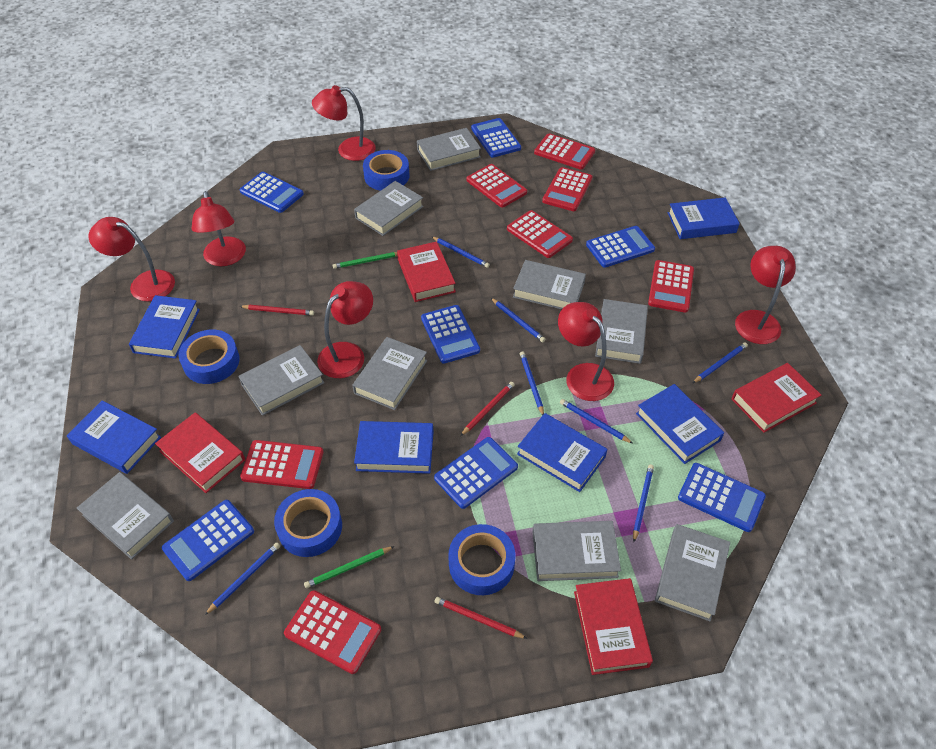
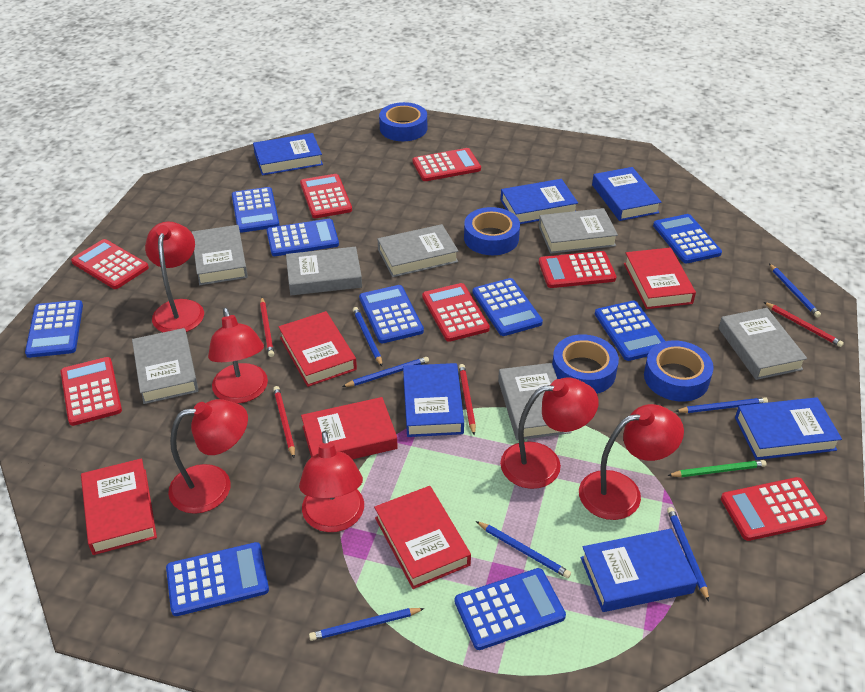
blue calculator: [162,500,254,581] [240,172,304,213] [421,305,480,364] [434,437,518,509] [471,118,521,157] [586,226,655,268] [678,463,766,532] = 7 -> [25,300,83,358] [166,542,269,616] [232,187,279,233] [267,219,339,256] [359,285,424,343] [455,568,566,650] [472,278,543,336] [595,301,665,361] [653,214,722,263] = 9
green pencil: [304,546,395,588] [333,252,397,269] = 2 -> [667,460,767,477] = 1
grey book: [77,472,174,560] [238,345,324,416] [352,337,427,410] [354,181,424,236] [417,128,481,171] [513,260,586,309] [532,521,621,581] [595,299,648,364] [655,524,730,621] = 9 -> [132,328,199,404] [192,225,248,285] [286,247,362,295] [378,224,459,277] [498,363,571,440] [539,208,618,254] [719,308,807,380] = 7
red book: [155,412,245,493] [397,242,456,302] [574,578,653,675] [732,363,821,433] = 4 -> [81,458,157,555] [278,311,357,387] [301,397,398,459] [374,486,471,589] [624,247,696,309] = 5
red pencil: [240,305,314,316] [435,597,527,639] [461,382,515,436] = 3 -> [260,297,274,357] [273,386,295,458] [459,364,476,435] [764,302,844,347] = 4

